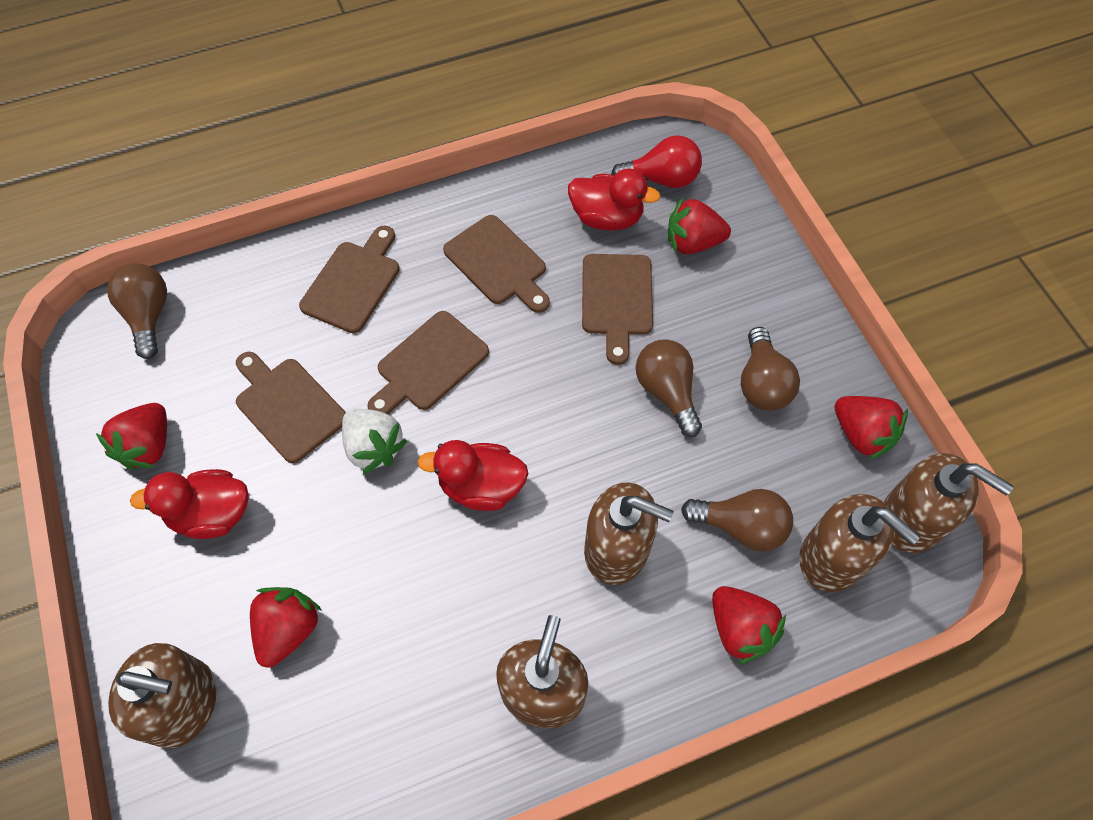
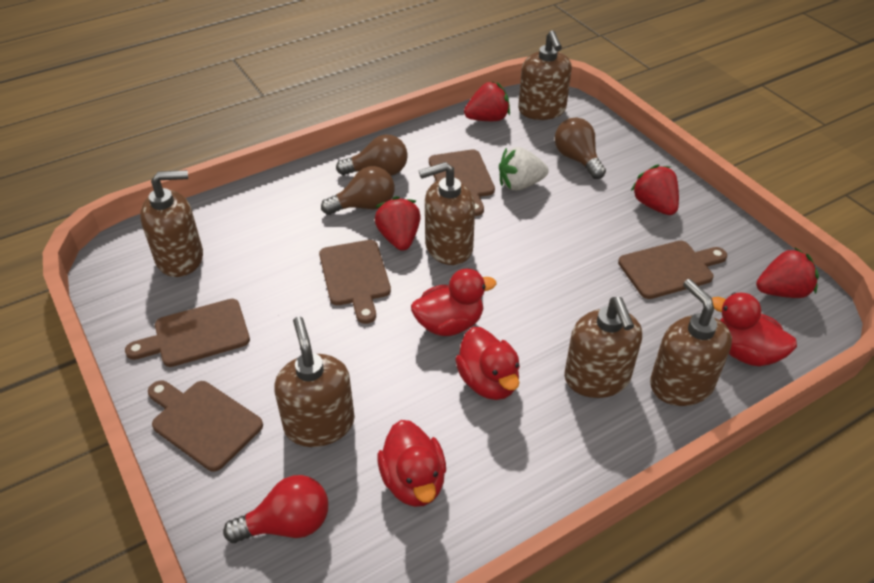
brown light bulb: [107,264,167,359] [636,339,702,437] [681,489,793,552] [741,327,800,411] = 4 -> [321,166,394,215] [336,134,408,176] [555,118,606,179] = 3
brown soap dispenser: [108,643,217,749] [496,615,588,728] [584,482,673,585] [799,494,920,592] [884,453,1013,553] = 5 -> [140,170,203,277] [274,316,355,447] [419,162,475,265] [518,31,572,120] [564,297,642,398] [650,279,732,406] = 6
red duck: [130,469,249,539] [417,440,529,511] [568,169,661,231] = 3 -> [377,420,446,507] [411,268,497,336] [455,327,520,400] [712,293,797,366] = 4
red strawberry: [96,403,167,470] [250,587,322,668] [668,197,731,255] [712,586,786,664] [834,396,908,460] = 5 -> [375,196,421,251] [464,81,510,121] [631,164,679,215] [756,248,819,298] = 4

